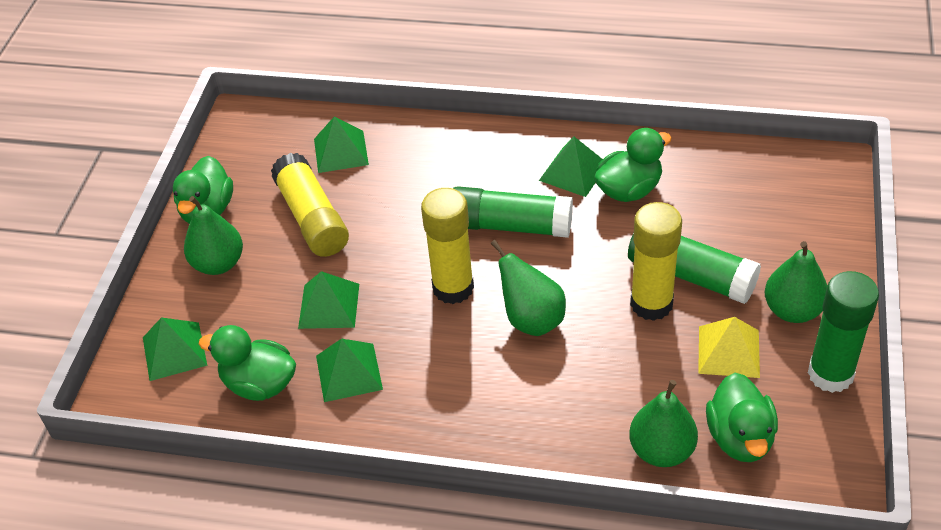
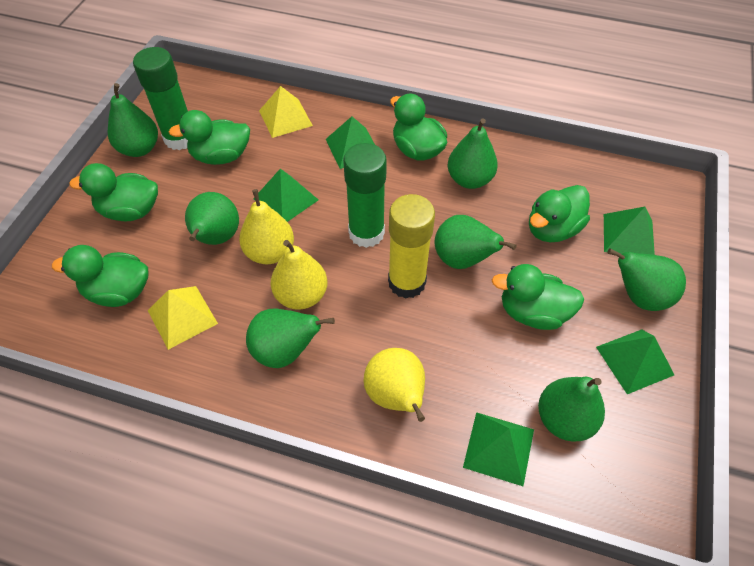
green duck: [173,156,233,224] [199,325,296,401] [595,128,672,202] [706,373,778,462] = 4 -> [52,245,149,307] [69,163,158,221] [169,110,250,165] [390,94,447,160] [492,264,585,330] [529,185,590,242] = 6
green glue stick: [453,186,573,238] [628,233,761,304] [808,271,879,393] = 3 -> [133,47,188,150] [343,143,387,248] = 2
green pear: [184,196,243,275] [491,240,566,336] [629,380,698,467] [765,241,828,323] = 4 -> [108,83,158,157] [185,192,239,245] [246,309,335,368] [434,215,517,269] [448,118,498,189] [538,377,605,441] [607,248,686,311] = 7
yellow glue stick: [271,153,349,257] [421,188,474,304] [630,202,682,321] = 3 -> [388,194,435,299] = 1
yellow pear: none = 0 -> [239,189,294,264] [271,240,327,310] [363,348,425,422] = 3
yellow pyramid: [698,317,760,378] = 1 -> [148,286,218,350] [259,86,313,138] = 2

